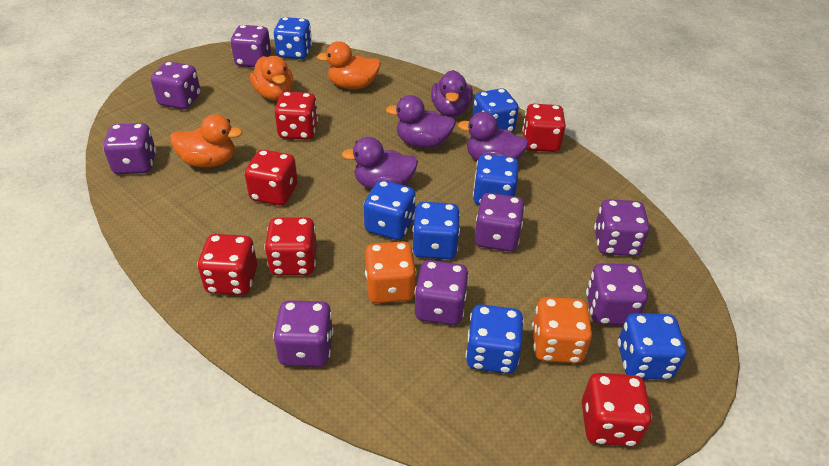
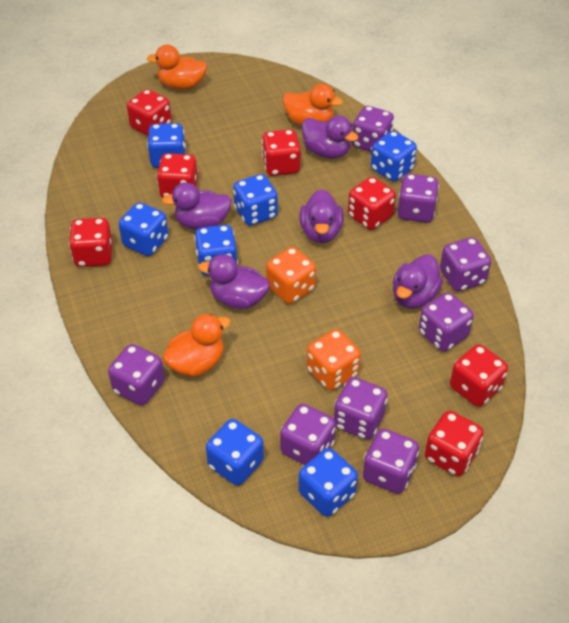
purple duck: [341,137,418,190] [386,95,456,148] [431,70,473,117] [458,112,529,161] = 4 -> [162,182,232,230] [198,254,270,309] [299,189,344,243] [302,115,358,158] [393,255,443,309] = 5
red dice: [197,234,257,295] [245,150,298,205] [264,217,317,275] [274,92,318,140] [522,104,566,152] [582,373,652,446] = 6 -> [69,218,112,267] [127,89,172,136] [157,153,198,198] [262,129,301,176] [348,177,396,230] [425,411,484,476] [450,344,508,407] = 7

